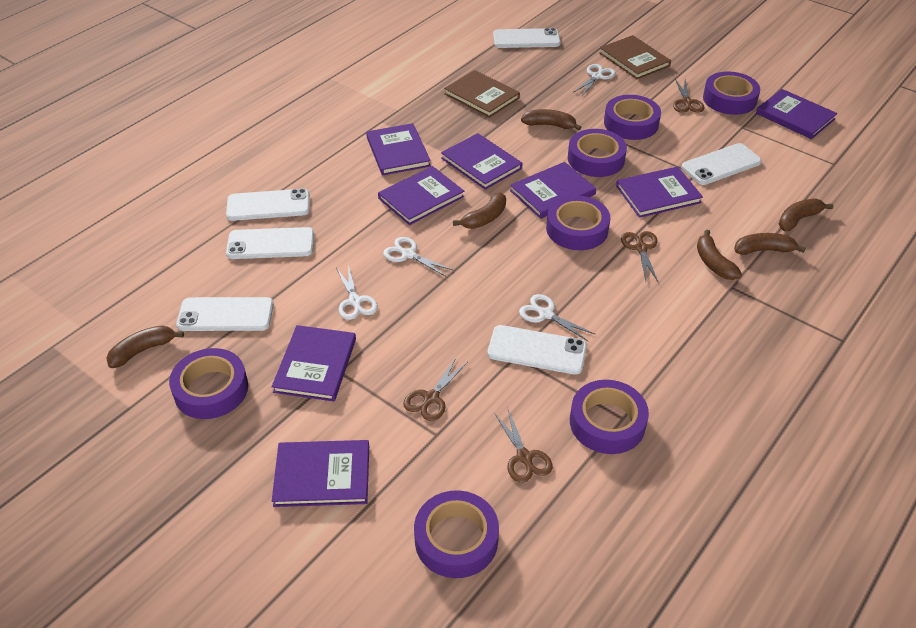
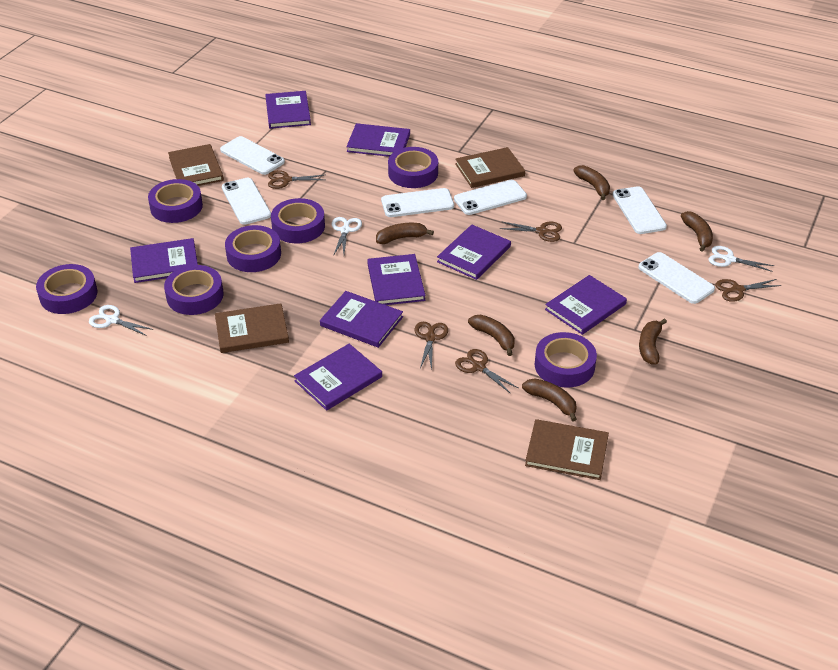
brown book: [444,70,520,118] [599,35,671,79] = 2 -> [168,144,224,186] [215,303,289,353] [455,147,525,188] [525,419,609,480] = 4
brown scissors: [403,358,468,421] [495,409,553,483] [621,231,658,282] [673,79,704,113] = 4 -> [268,170,325,189] [414,322,448,370] [455,349,518,394] [500,221,562,242] [715,279,782,302] = 5
white scissors: [336,265,378,320] [383,237,453,276] [519,294,596,342] [573,64,616,96] = 4 -> [89,305,154,336] [332,217,362,256] [708,246,774,272] = 3

